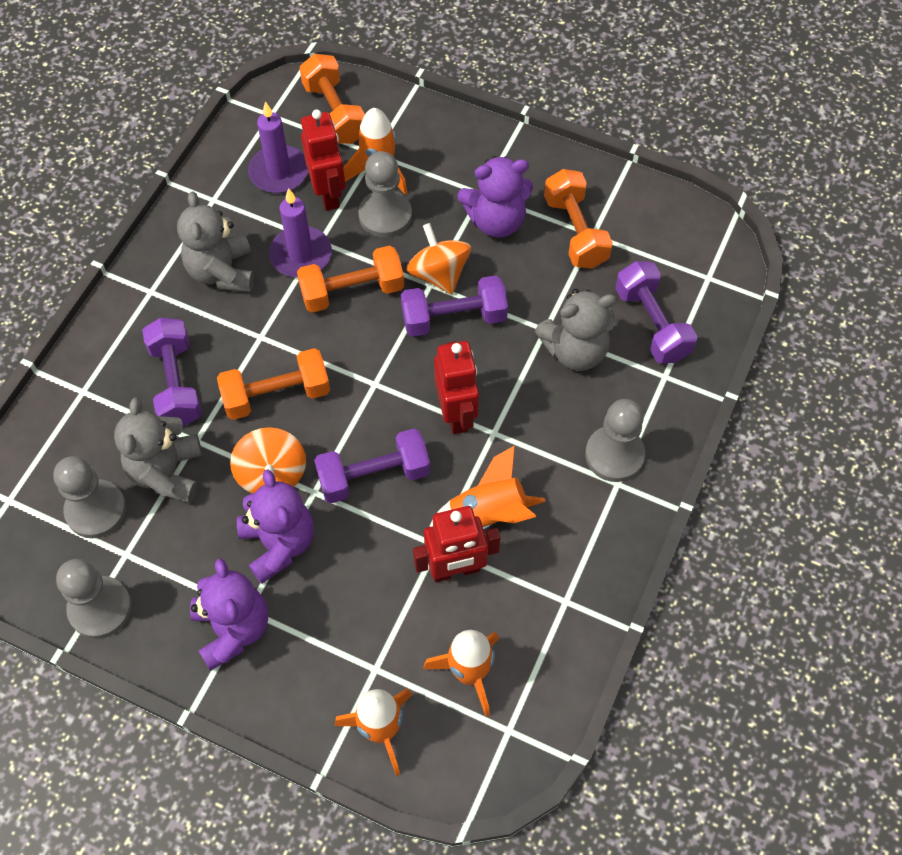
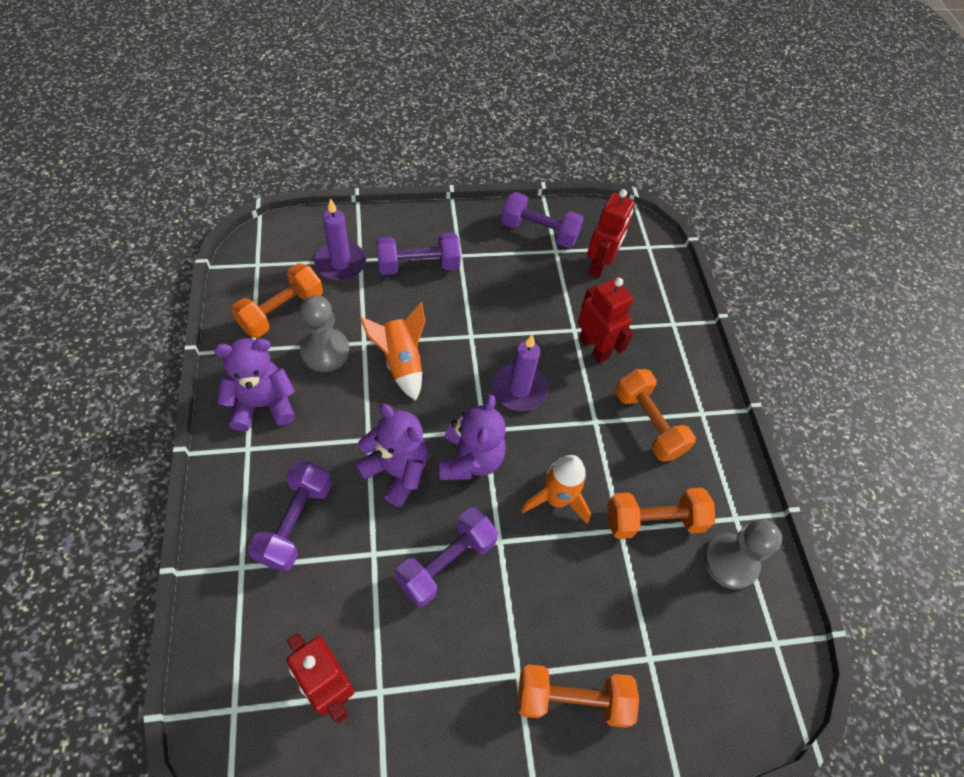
grey pawn: [54,456,126,538] [56,559,132,639] [358,151,412,238] [585,399,645,482] = 4 -> [300,295,350,372] [704,519,782,589] = 2
grey teddy bear: [114,397,202,503] [177,191,254,292] [535,289,617,371] = 3 -> none = 0
orange rocket: [334,688,412,776] [343,108,407,195] [423,630,499,717] [429,445,546,530] = 4 -> [360,302,425,401] [521,455,591,524] = 2
orange spinning top: [230,427,306,493] [407,223,471,294] = 2 -> none = 0

